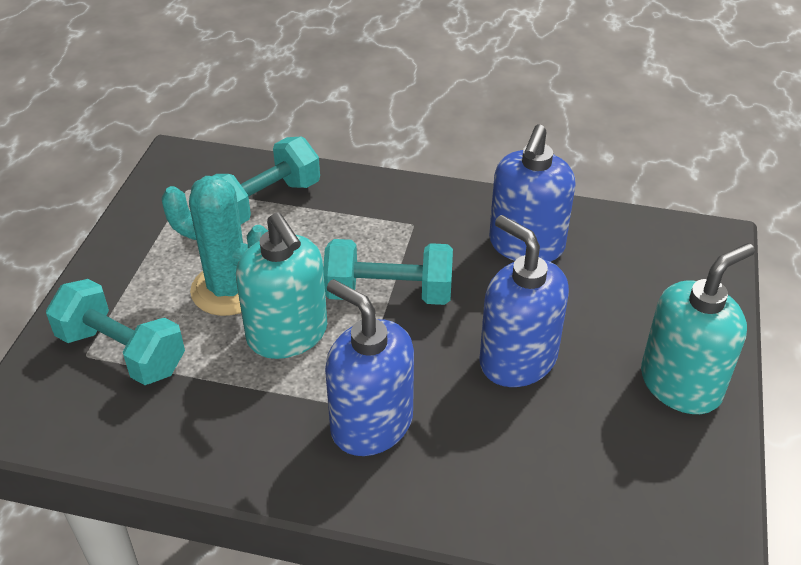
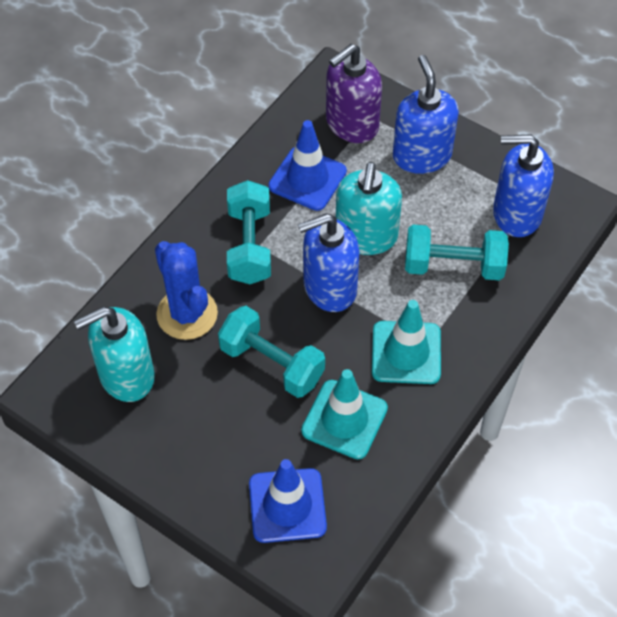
blue cactus: none = 0 -> [155,241,218,340] = 1
blue traffic cone: none = 0 -> [249,459,327,543] [269,120,347,211] = 2
purple soap dispenser: none = 0 -> [326,44,382,143] = 1
turquoise cactus: [162,176,268,316] = 1 -> none = 0
turquoise traffic cone: none = 0 -> [301,369,388,459] [372,300,441,384] = 2

